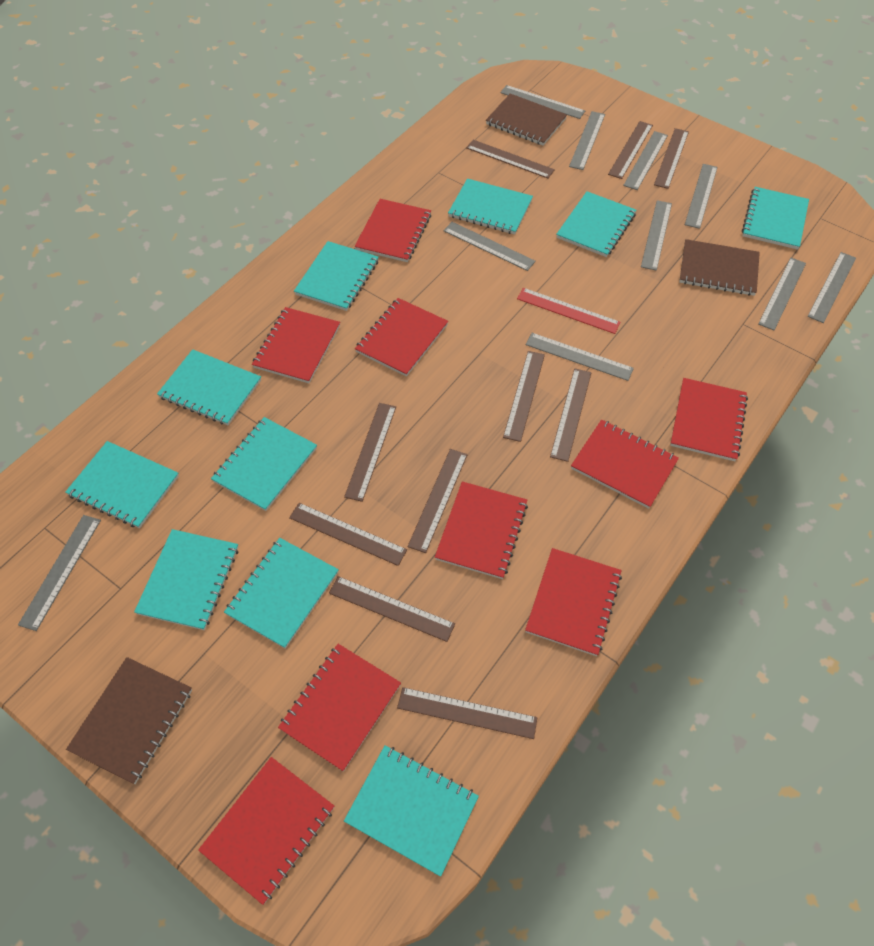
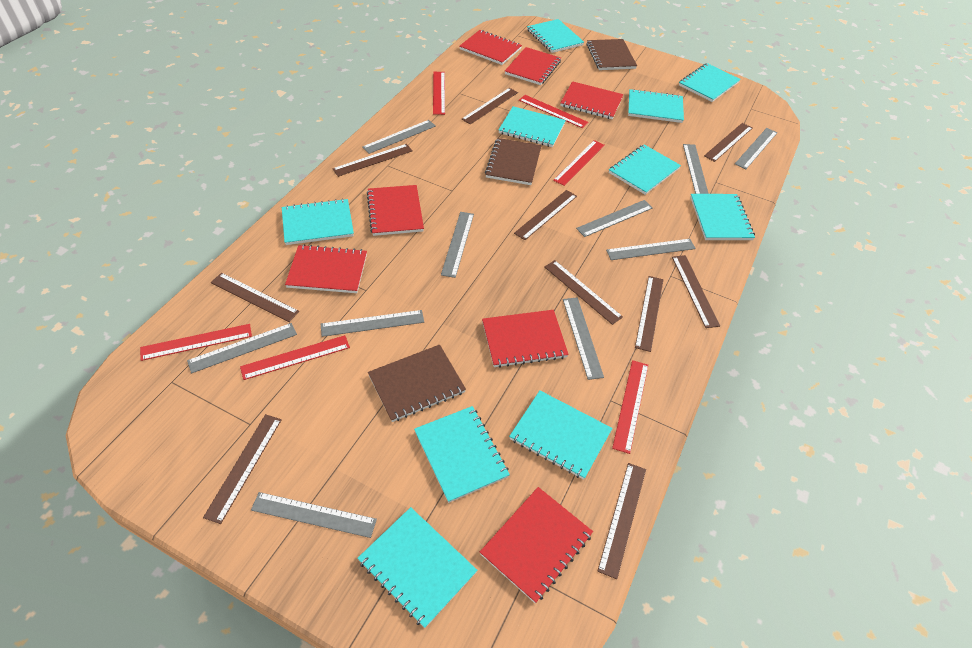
red notebook: [198,757,334,905] [252,307,340,383] [278,644,401,772] [354,199,431,262] [355,298,448,377] [435,481,528,579] [525,548,622,656] [571,419,679,509] [670,378,748,461] = 9 -> [285,244,367,293] [366,185,424,236] [459,30,522,65] [480,487,593,603] [482,310,569,368] [505,47,561,85] [560,81,624,119] = 7
red ruler: [517,288,621,334] = 1 -> [140,324,252,361] [240,335,350,380] [433,72,445,115] [519,95,589,128] [553,140,605,186] [612,360,648,454] = 6

